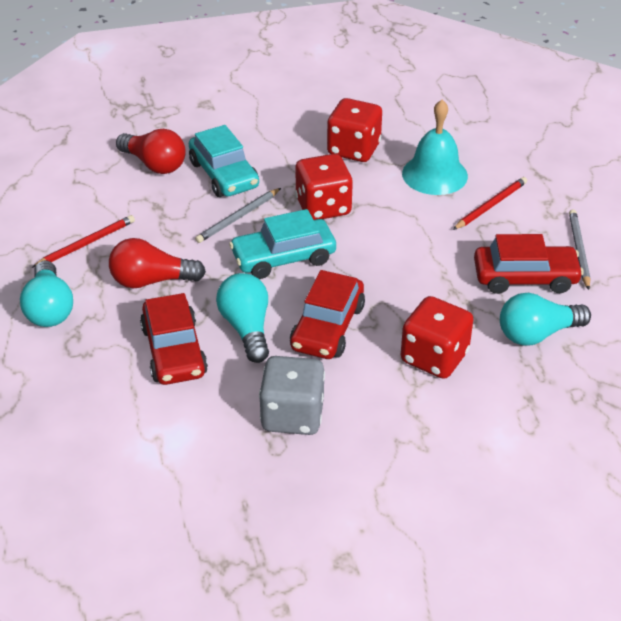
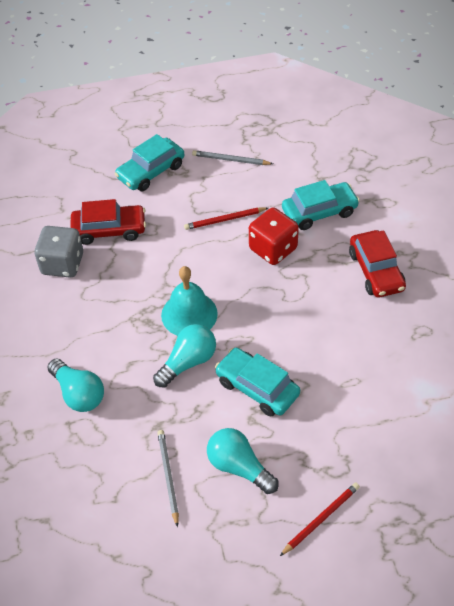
red car: [140,293,208,385] [290,270,365,359] [474,234,584,294] = 3 -> [70,199,146,245] [349,230,406,297] = 2
red dice: [295,154,353,220] [327,98,382,162] [401,296,474,379] = 3 -> [249,208,299,265] = 1
red light bulb: [109,238,206,288] [116,129,186,174] = 2 -> none = 0
turquoise car: [189,125,259,197] [229,209,336,279] = 2 -> [115,134,184,191] [215,348,300,416] [282,180,360,230] = 3

